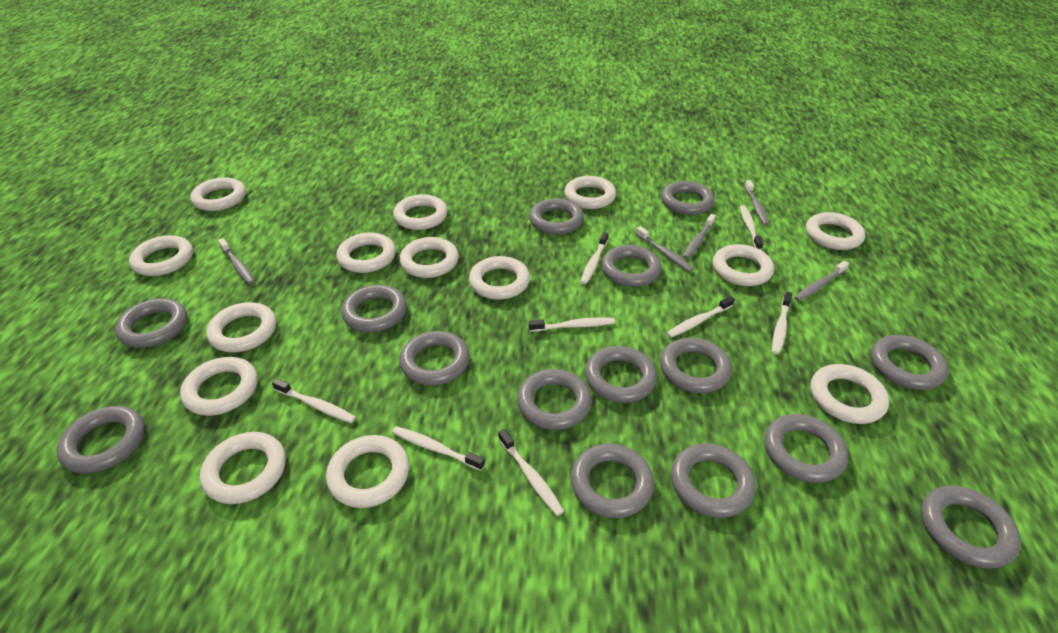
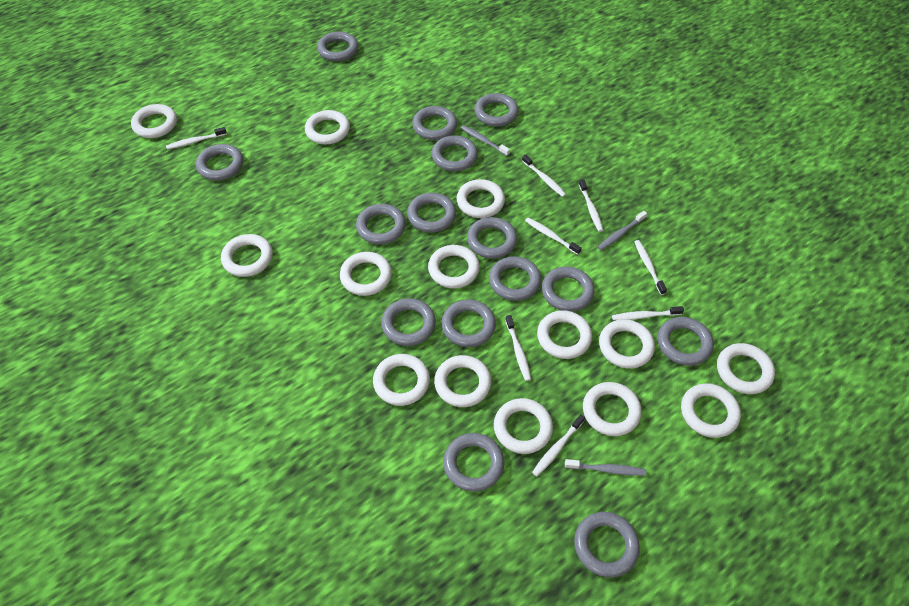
grey toothbrush: [218,238,255,284] [636,226,693,272] [683,214,716,259] [745,180,769,225] [794,261,849,301] = 5 -> [461,125,510,156] [565,459,646,476] [598,211,647,250] = 3

